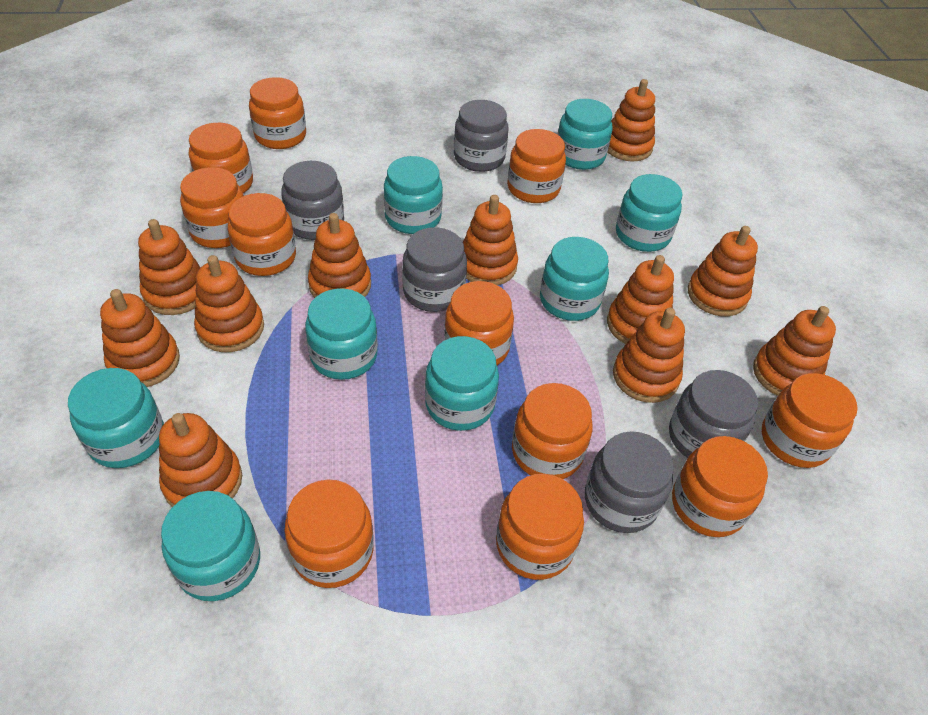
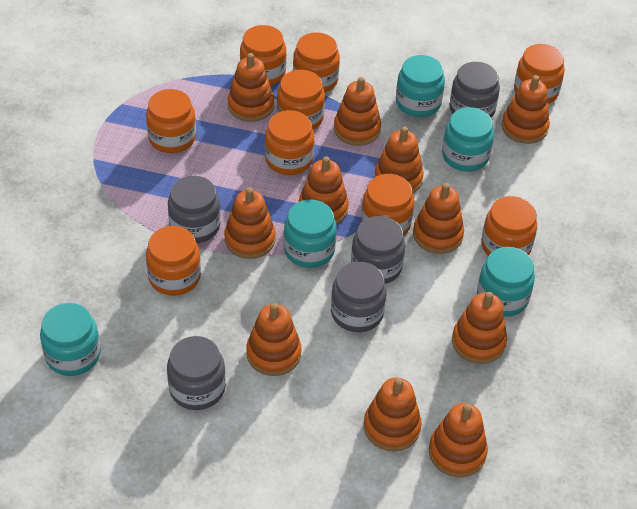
orange jar: [180,167,244,248] [189,123,253,193] [228,193,296,276] [249,77,306,149] [285,480,374,588] [444,281,514,365] [496,474,584,580] [507,129,566,203] [512,383,593,479] [672,436,768,537] [762,373,858,468] = 11 -> [146,89,196,153] [146,226,201,296] [240,25,287,86] [265,110,314,175] [277,70,325,130] [293,32,340,93] [361,174,414,236] [481,196,537,256] [514,44,565,104] = 9
turquoise jar: [68,368,164,468] [161,491,260,601] [305,288,378,380] [384,156,443,234] [425,336,499,431] [540,237,609,321] [557,99,613,170] [616,174,682,252] = 8 -> [40,303,101,376] [284,200,337,268] [396,55,445,117] [442,107,494,171] [477,247,535,317] = 5

